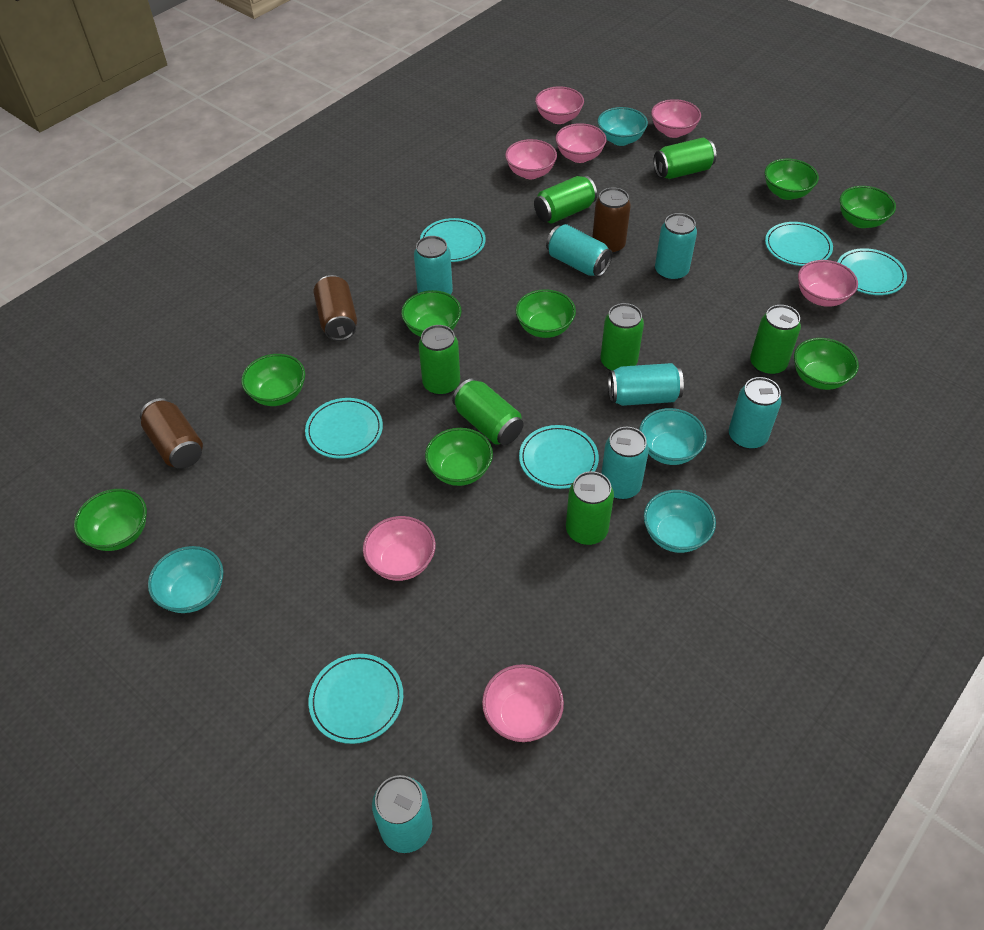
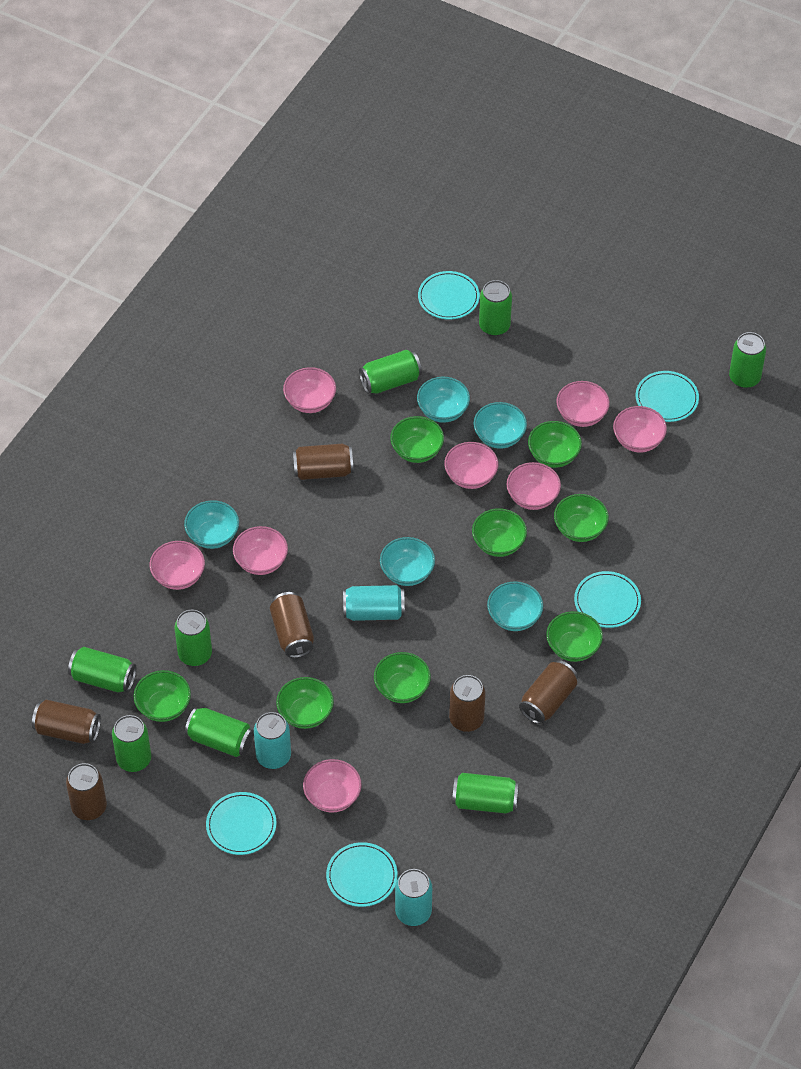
brown can: [140,398,203,469] [313,275,357,341] [592,187,631,254] = 3 -> [32,700,101,744] [66,763,107,820] [270,592,314,658] [293,444,353,480] [449,675,486,732] [519,660,578,724] = 6
green can: [419,325,460,396] [452,379,523,445] [534,176,597,224] [566,471,614,545] [600,303,644,371] [654,137,716,179] [750,305,801,375] = 7 -> [68,647,136,692] [112,715,151,772] [174,610,212,666] [185,707,254,757] [359,350,422,394] [452,773,519,813] [479,280,512,336] [729,332,766,388] = 8
pink bowl: [363,516,436,581] [482,664,564,742] [505,139,557,179] [535,86,584,124] [556,123,607,163] [651,99,701,138] [798,260,858,307] = 7 -> [150,541,205,590] [233,526,288,575] [283,367,336,413] [303,759,362,813] [444,442,498,489] [507,462,561,510] [556,381,610,427] [613,406,667,452] = 8
turquoise bowl: [148,546,223,613] [598,107,648,146] [639,408,707,465] [644,490,716,553] = 4 -> [184,500,239,549] [380,537,435,586] [417,377,470,423] [473,402,527,449] [487,581,543,631] = 5
turquoise can: [372,775,432,853] [414,236,453,295] [546,224,613,277] [601,427,649,500] [608,363,684,406] [655,213,697,281] [729,377,782,450] = 7 -> [254,712,291,769] [343,585,405,621] [395,869,432,926] = 3
turquoise plate: [305,398,383,459] [308,654,403,744] [420,218,486,262] [519,425,599,489] [765,222,833,266] [838,248,907,295] = 6 -> [206,792,276,855] [326,842,398,907] [418,271,480,320] [574,571,641,628] [636,371,699,422] = 5

